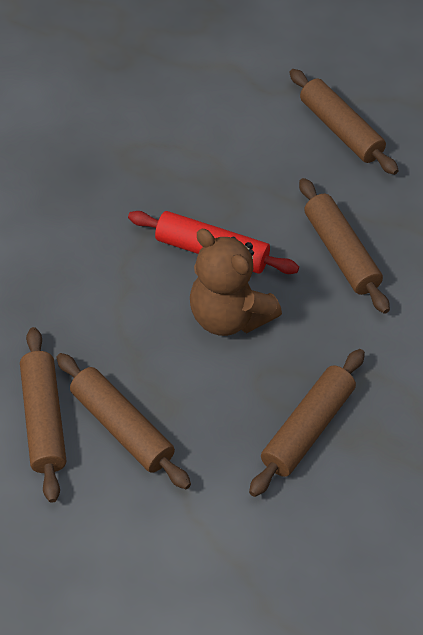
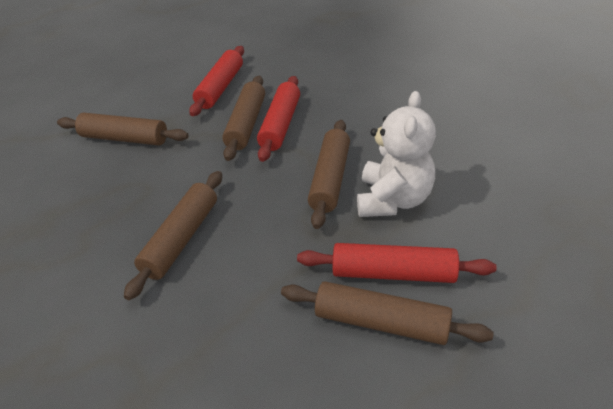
brown teddy bear: [190,229,282,336] = 1 -> none = 0
red rolling pin: [128,211,299,274] = 1 -> [189,46,244,116] [257,76,300,162] [297,243,497,283] = 3
white teddy bear: none = 0 -> [357,91,436,217] = 1

